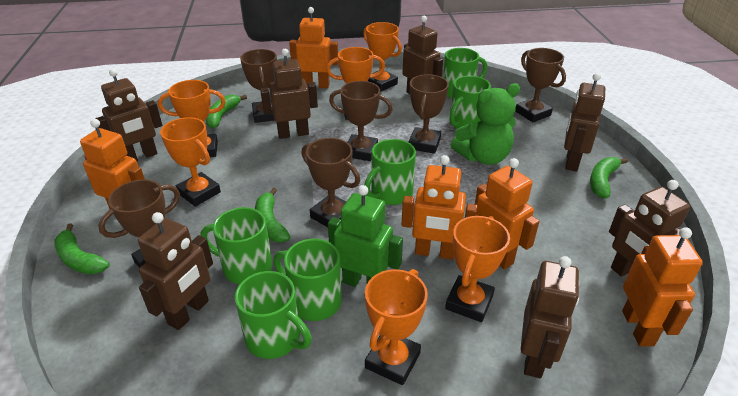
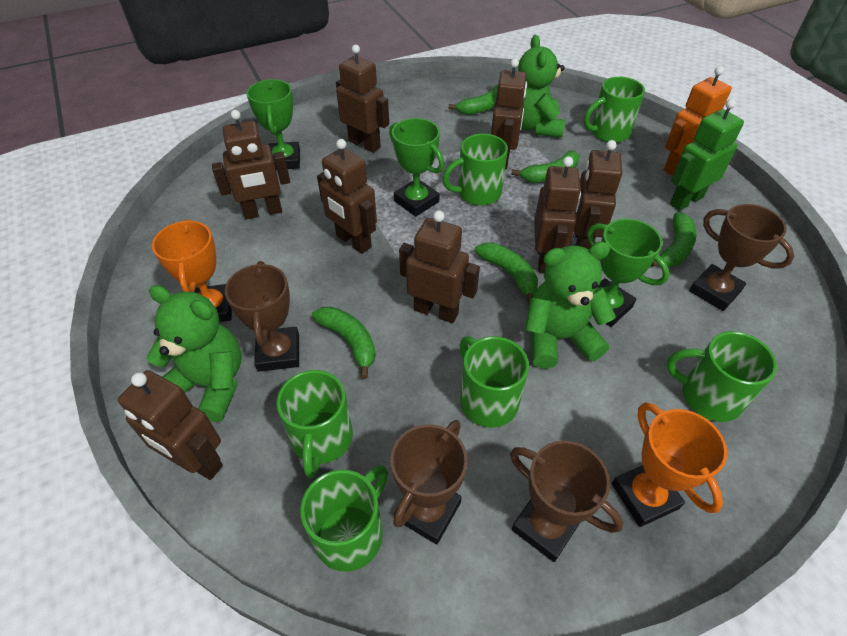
brown robot: [95,69,162,161] [138,212,213,330] [260,49,318,139] [403,16,443,94] [521,256,579,378] [564,73,605,172] [609,180,690,277] = 7 -> [118,370,223,480] [212,110,290,219] [317,139,377,254] [336,45,389,153] [399,211,480,323] [491,58,527,170] [534,156,581,273] [574,140,622,250] = 8
brown trophy: [98,180,180,268] [240,49,277,123] [301,138,360,227] [329,81,393,161] [409,74,449,154] [515,48,566,122] = 6 -> [225,261,299,372] [390,420,468,544] [510,441,624,562] [689,204,794,311] = 4
green banana: [54,223,110,274] [206,95,247,129] [255,188,291,242] [590,157,628,198] = 4 -> [312,306,376,379] [449,85,498,115] [475,242,538,304] [511,151,579,183] [651,212,696,267] = 5
green teddy bear: [451,83,520,165] = 1 -> [146,285,242,422] [518,35,565,137] [525,242,616,369] = 3
green trophy: none = 0 -> [247,79,300,170] [389,118,444,216] [587,219,670,327] = 3
orange robot: [80,119,145,209] [289,7,338,88] [402,155,478,260] [475,158,539,269] [622,227,703,346] = 5 -> [664,66,732,176] = 1
orange trophy: [158,80,226,157] [160,117,221,207] [326,47,385,120] [363,22,402,91] [365,269,428,385] [445,216,510,322] = 6 -> [152,219,232,322] [612,402,727,527] = 2

